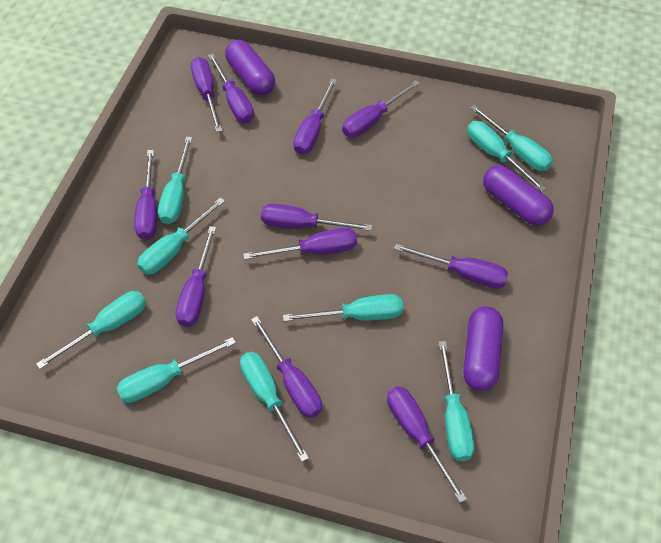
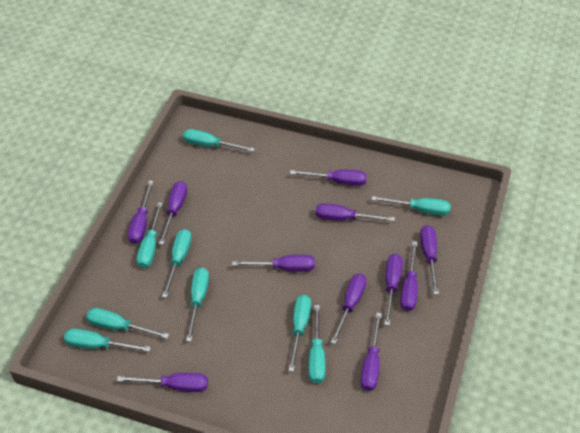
purple capsule: [225,40,275,95] [463,306,503,391] [483,165,554,226] = 3 -> none = 0

